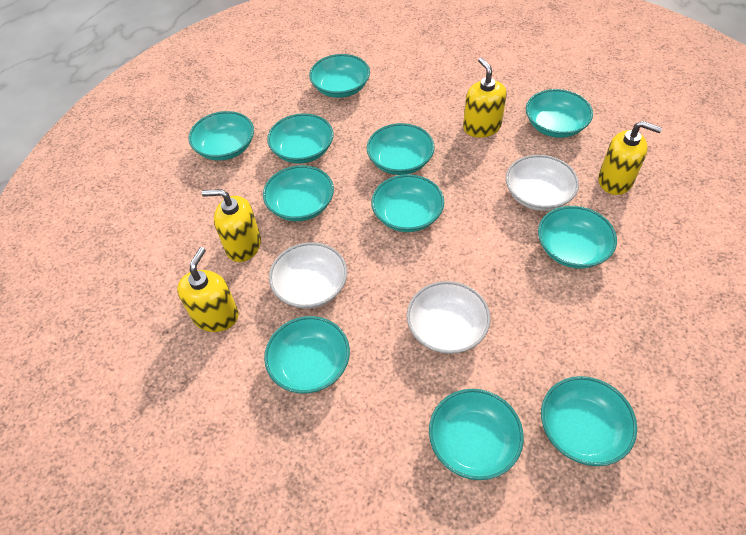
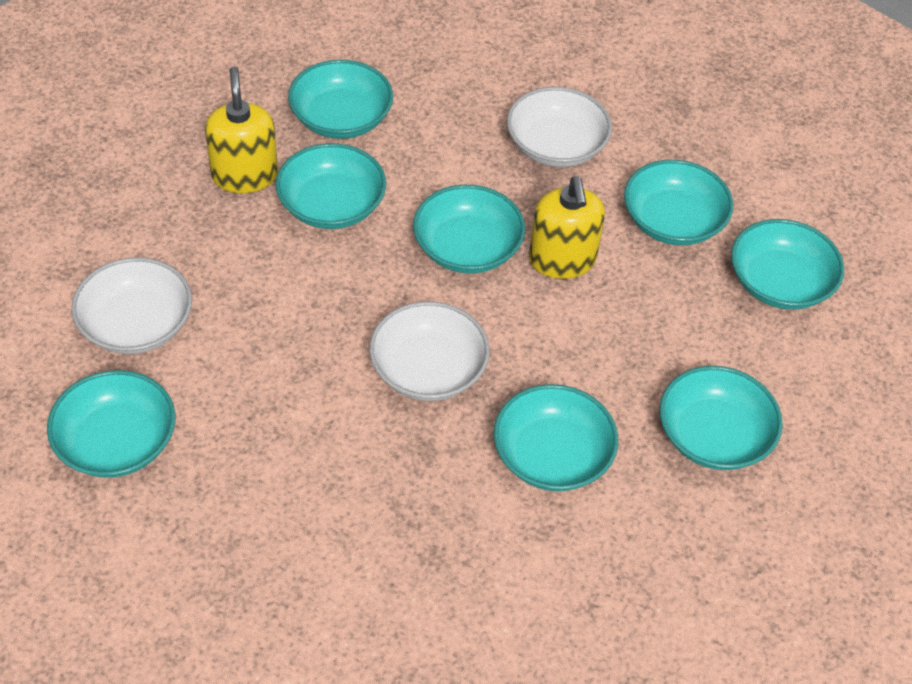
turquoise bowl: [188,111,254,161] [263,165,334,221] [264,316,350,394] [267,113,333,164] [309,54,370,98] [367,123,435,175] [371,174,444,232] [429,389,524,480] [526,89,593,138] [538,206,617,269] [541,376,637,466] = 11 -> [47,370,176,478] [275,143,386,229] [288,60,393,139] [413,185,525,273] [494,384,618,491] [624,160,733,245] [659,366,783,470] [731,219,844,310] = 8
yellow soap dispenser: [177,247,239,332] [202,189,261,262] [463,57,507,138] [598,121,662,195] = 4 -> [205,66,278,193] [529,176,605,279] = 2

